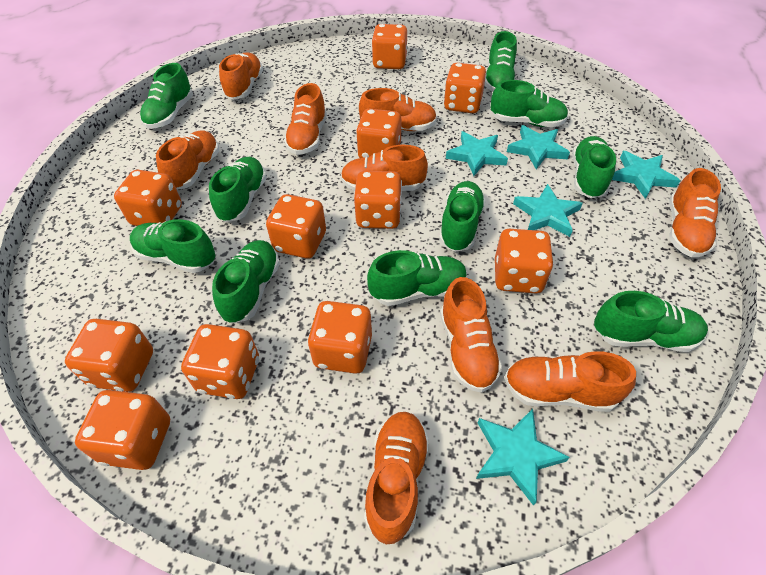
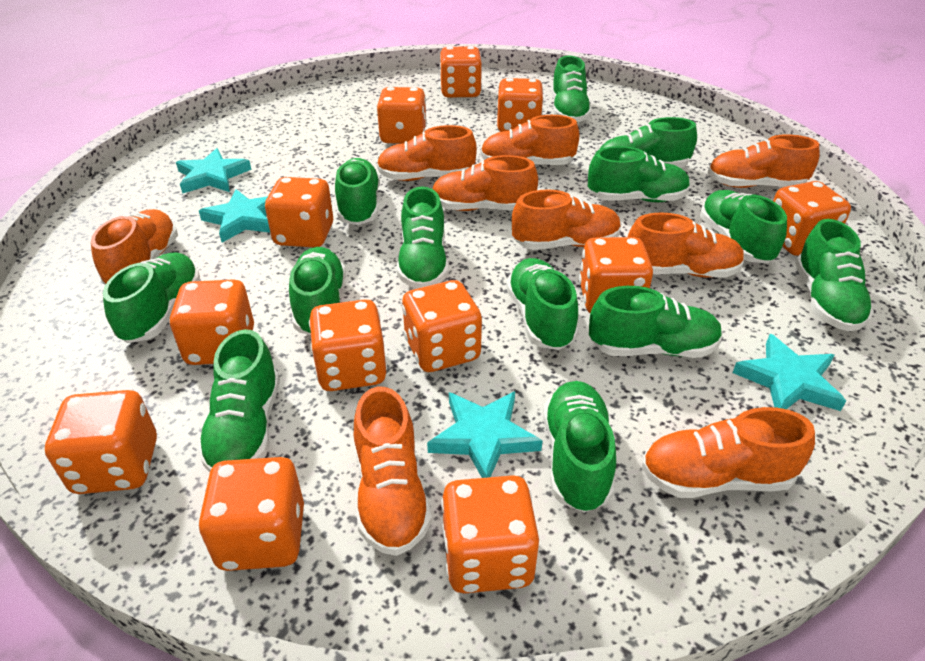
green shoe: [130,219,215,273] [140,63,193,129] [209,157,267,222] [212,240,280,324] [367,250,467,306] [439,181,486,252] [484,31,517,92] [490,80,568,127] [572,136,616,198] [594,291,708,352] = 10 -> [103,252,200,343] [197,329,280,472] [289,247,346,335] [335,158,380,225] [397,186,449,289] [506,258,578,350] [543,381,616,513] [552,56,592,123] [588,146,690,202] [589,286,722,358] [599,117,697,167] [700,190,787,263] [795,219,874,332] = 13
orange dice: [65,319,153,392] [75,390,170,470] [114,170,182,226] [181,324,259,399] [266,194,326,259] [308,301,372,374] [354,171,402,229] [356,109,401,158] [371,24,407,69] [444,63,487,113] [495,229,554,293] = 11 -> [45,390,157,494] [169,279,254,365] [198,457,304,571] [265,177,333,247] [309,299,387,391] [377,87,427,144] [402,280,482,372] [440,46,482,98] [441,475,539,594] [497,78,544,132] [579,237,653,313] [773,181,851,256] = 12
turquoise star: [446,131,508,176] [476,409,570,506] [507,125,570,169] [513,184,583,237] [612,151,681,199] = 5 -> [176,148,251,194] [199,189,270,243] [427,391,543,478] [733,334,846,411] = 4

